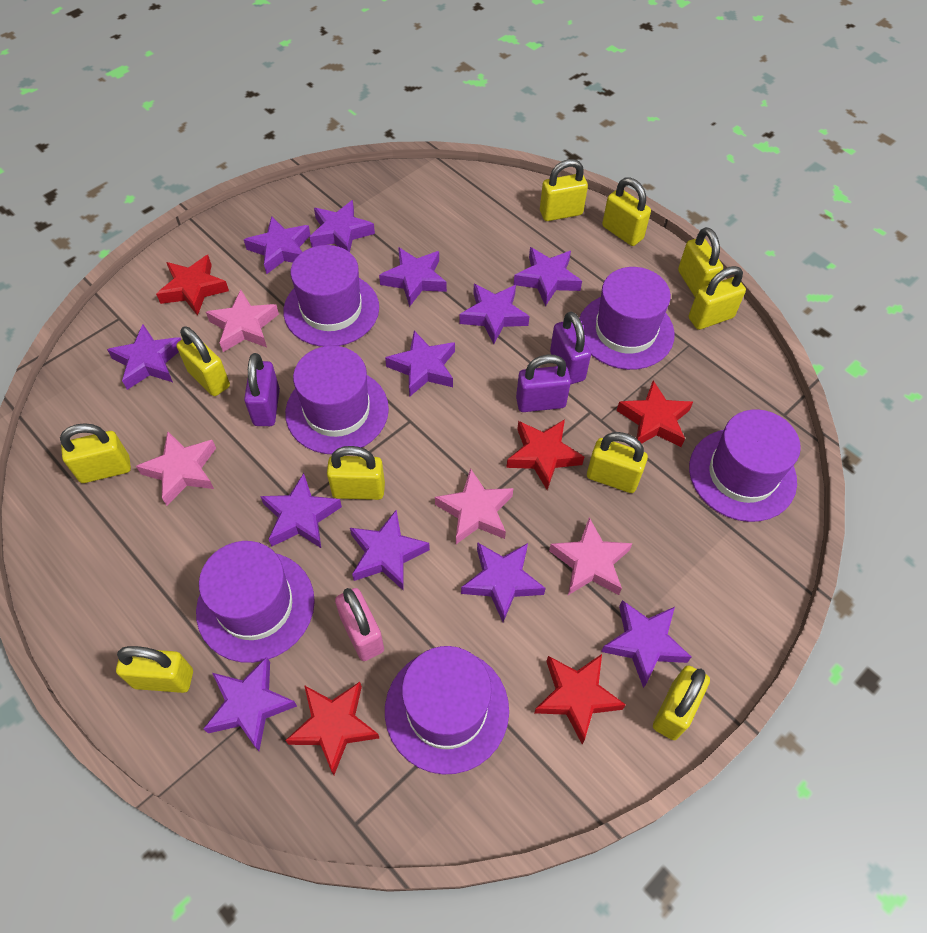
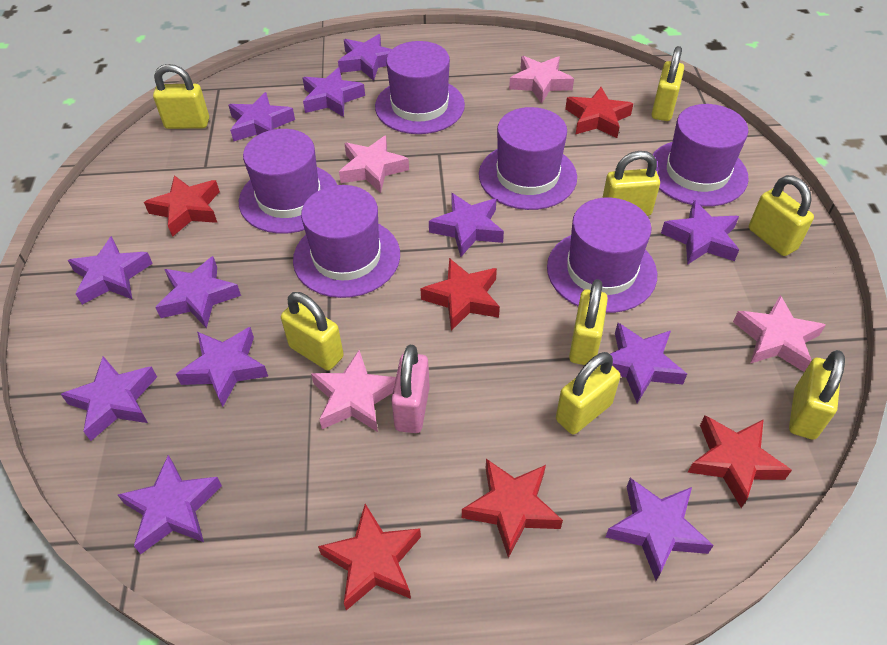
purple padlock: [244,353,280,426] [516,355,571,412] [550,311,591,384] = 3 -> none = 0
red star: [156,255,229,316] [285,682,379,775] [506,419,584,490] [534,654,626,744] [617,380,693,447] = 5 -> [144,175,220,237] [318,504,421,610] [420,258,500,331] [462,459,563,558] [565,87,633,138] [688,415,792,508] = 6
yellow padlock: [60,423,131,483] [116,646,193,693] [176,326,230,396] [327,446,385,500] [540,159,588,221] [587,432,648,493] [602,177,651,246] [653,665,710,740] [678,227,723,297] [689,266,746,330] = 10 -> [153,64,209,129] [281,292,344,371] [556,352,621,434] [569,279,608,365] [602,151,660,216] [652,46,684,121] [749,175,814,256] [789,350,845,440] = 8

